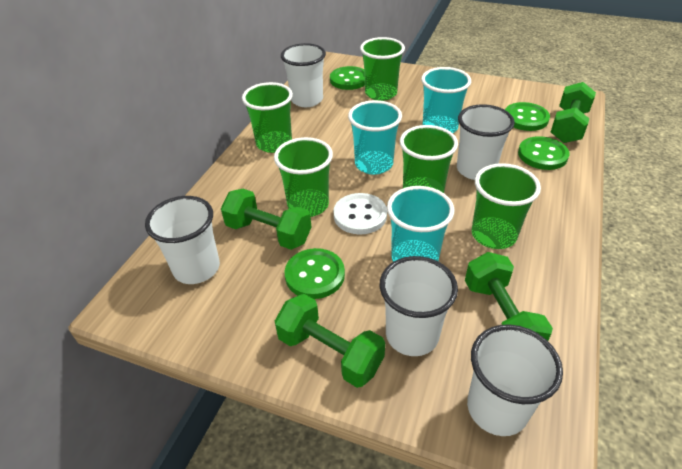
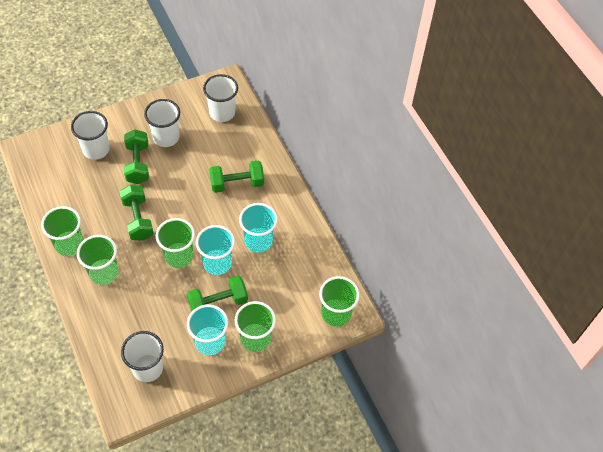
green button: [285,248,345,299] [330,66,365,90] [505,102,550,131] [518,136,569,170] = 4 -> none = 0
white button: [334,193,387,235] = 1 -> none = 0
white cup: [145,196,220,284] [281,43,326,107] [380,256,458,356] [457,104,515,180] [467,324,563,436] = 5 -> [71,111,110,160] [121,331,164,382] [144,99,180,147] [203,74,238,122] = 4

